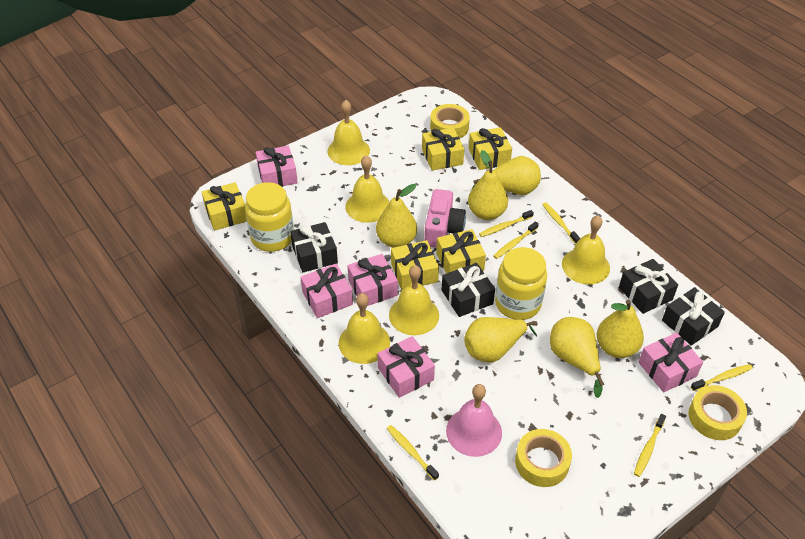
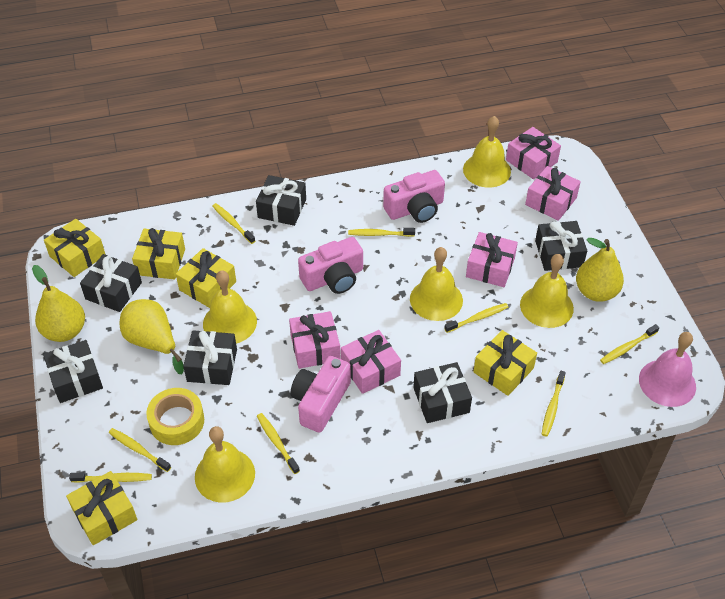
black gift: [290,222,338,272] [442,263,495,317] [619,259,678,314] [662,287,725,346] = 4 -> [43,340,103,403] [80,254,142,312] [183,330,237,385] [256,175,306,226] [413,362,472,423] [535,221,587,271] = 6
pink camera: [424,189,466,248] = 1 -> [290,356,351,433] [298,237,363,294] [383,170,445,223] = 3
yellow jar: [245,182,294,252] [495,247,547,320] = 2 -> none = 0
yellow pear: [376,184,417,248] [464,317,538,363] [468,150,508,220] [472,156,541,195] [550,317,604,398] [597,300,644,358] = 6 -> [32,265,85,342] [119,299,184,374] [576,238,624,302] = 3
yellow tape: [430,104,470,138] [515,429,572,487] [689,385,747,440] = 3 -> [146,388,204,445] = 1
yellow toothbrush: [387,425,439,481] [479,210,534,237] [493,221,539,259] [542,202,580,244] [634,414,666,477] [691,364,753,391] = 6 -> [69,473,152,483] [109,428,171,472] [213,203,255,244] [257,413,300,474] [348,228,415,237] [444,303,508,333] [542,371,566,437] [600,324,659,364] = 8

